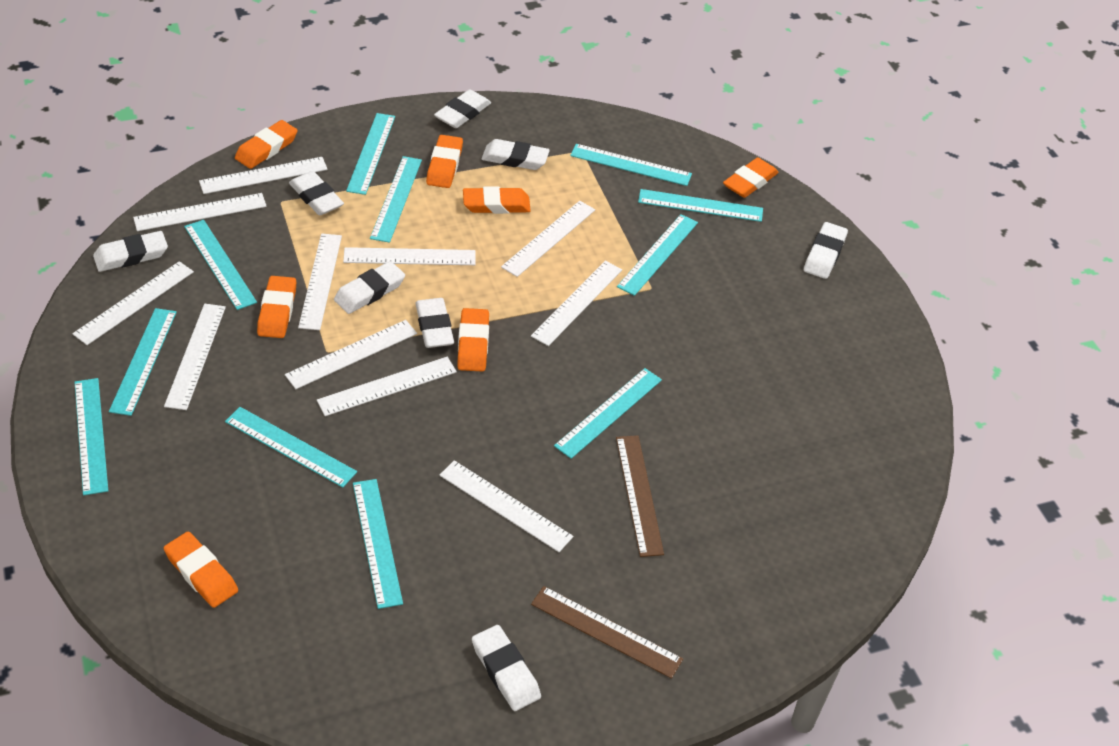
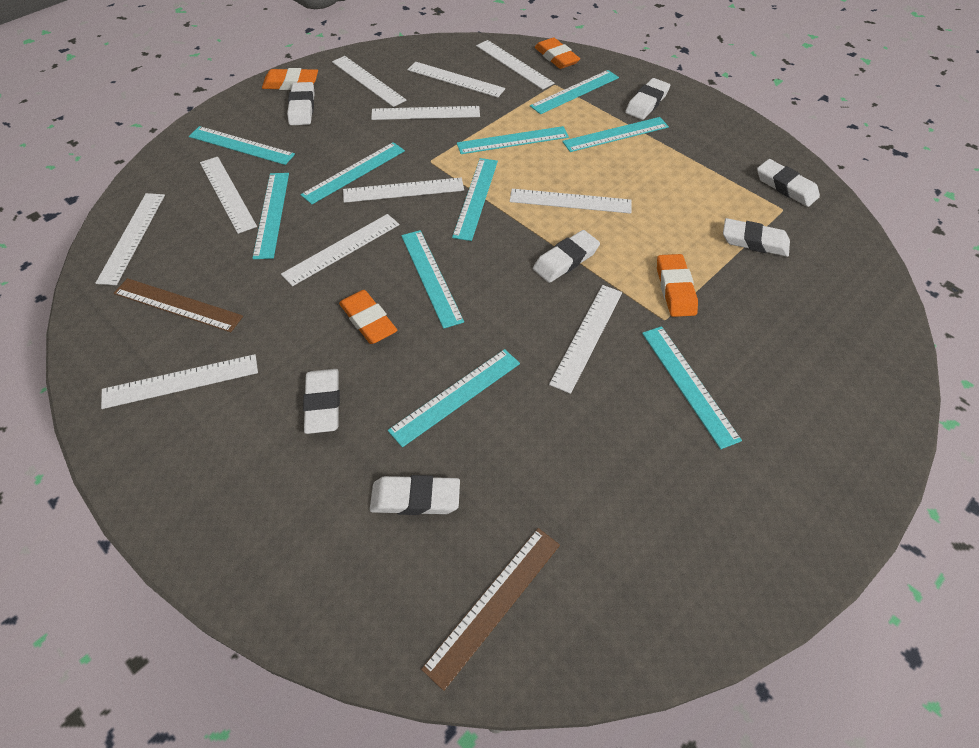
orange eraser: [164,531,238,608] [235,120,297,169] [257,276,296,338] [426,135,463,188] [457,308,489,372] [463,186,531,214] [723,158,779,198] = 7 -> [262,68,318,90] [339,290,397,344] [535,37,580,69] [657,254,698,317] = 4
turquoise ruler: [75,378,108,495] [109,308,177,416] [184,220,257,310] [225,407,357,487] [346,113,395,195] [353,479,403,609] [370,156,422,243] [554,368,662,459] [570,144,692,186] [617,214,698,296] [638,189,763,222] = 11 -> [189,126,295,165] [252,173,289,259] [300,142,405,204] [388,349,520,447] [401,230,464,329] [452,158,498,241] [457,126,569,154] [530,70,619,114] [562,117,669,152] [642,326,742,449] = 10
white eraser: [93,231,168,272] [289,171,344,215] [334,261,405,314] [415,298,454,348] [434,89,491,128] [472,625,541,711] [482,139,550,170] [804,222,848,279] = 8 -> [287,82,315,125] [303,369,340,434] [370,475,460,515] [533,230,600,283] [625,78,670,120] [723,218,790,257] [757,159,820,207] = 7

